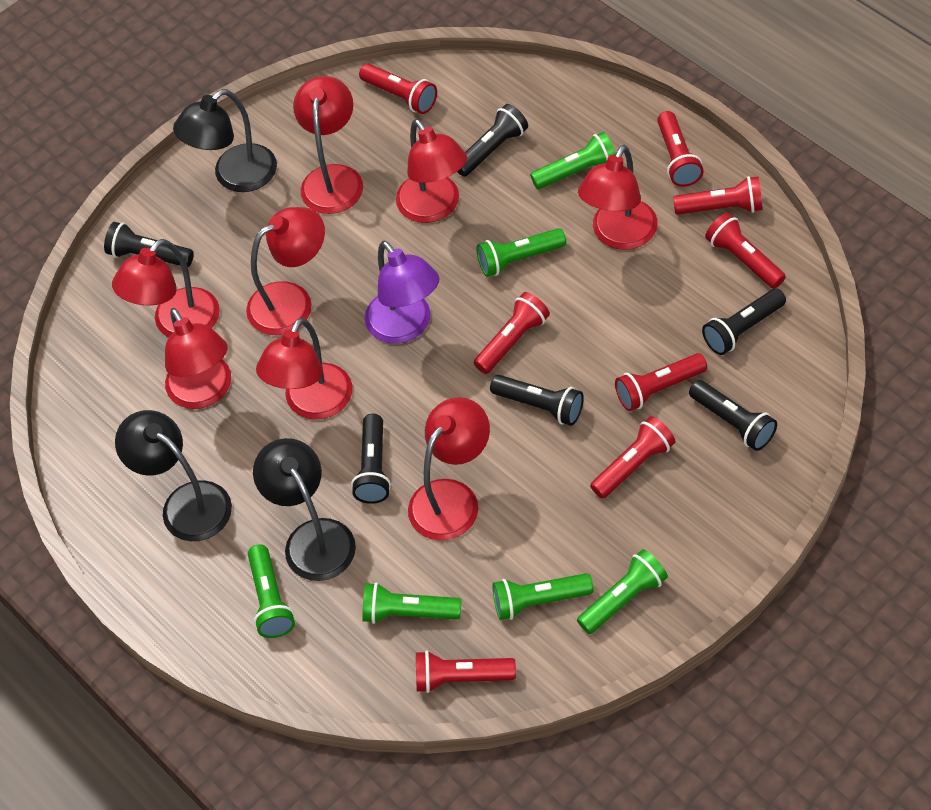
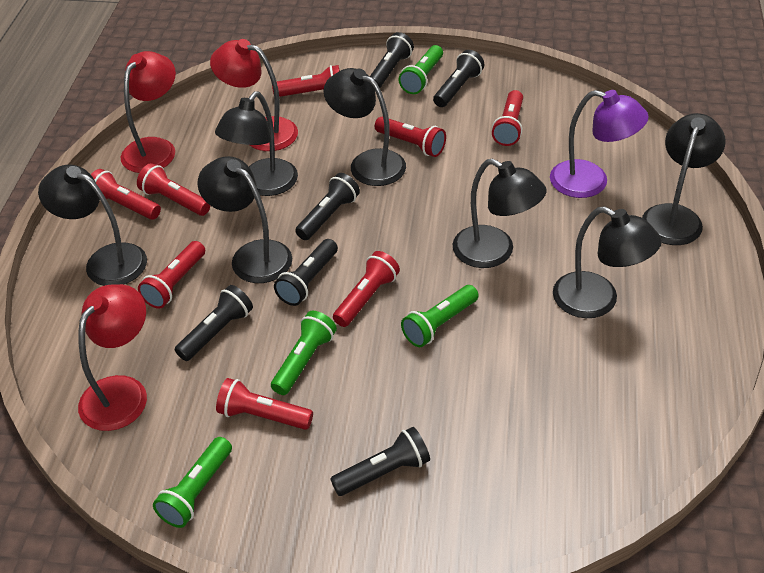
black lamp: [115,410,232,541] [173,89,277,192] [253,438,356,581] = 3 -> [38,165,147,286] [198,156,292,283] [215,92,298,196] [323,68,406,186] [453,158,547,268] [553,206,662,318] [642,113,726,245] = 7
green flashlight: [248,544,295,638] [362,582,462,624] [476,228,566,277] [492,573,593,620] [530,132,616,189] [577,549,668,634] = 6 -> [153,437,232,528] [271,311,337,395] [398,45,443,94] [401,285,479,347] = 4
red lamp: [112,239,220,337] [165,308,231,409] [246,207,325,335] [256,318,352,420] [293,76,363,214] [396,119,467,223] [408,397,490,541] [578,145,658,250] = 8 -> [78,284,147,431] [121,51,176,173] [210,39,298,151] = 3

